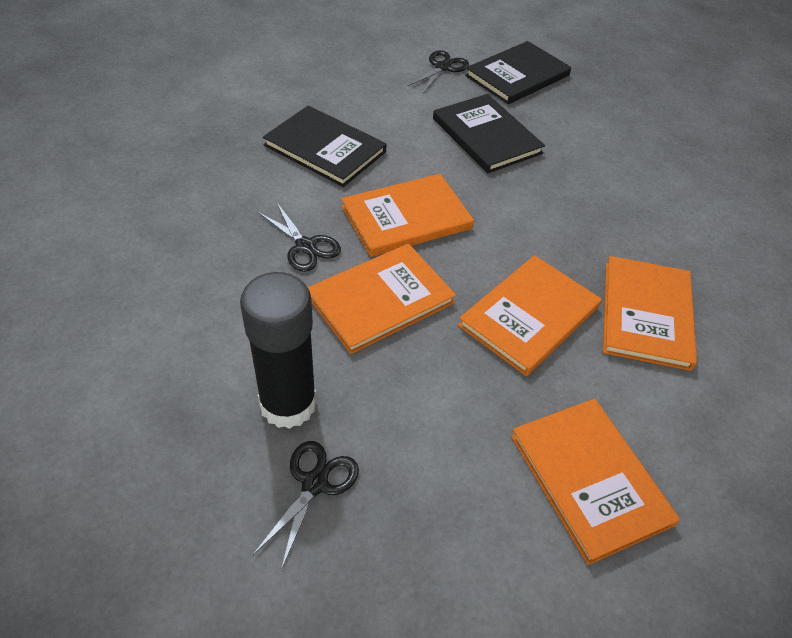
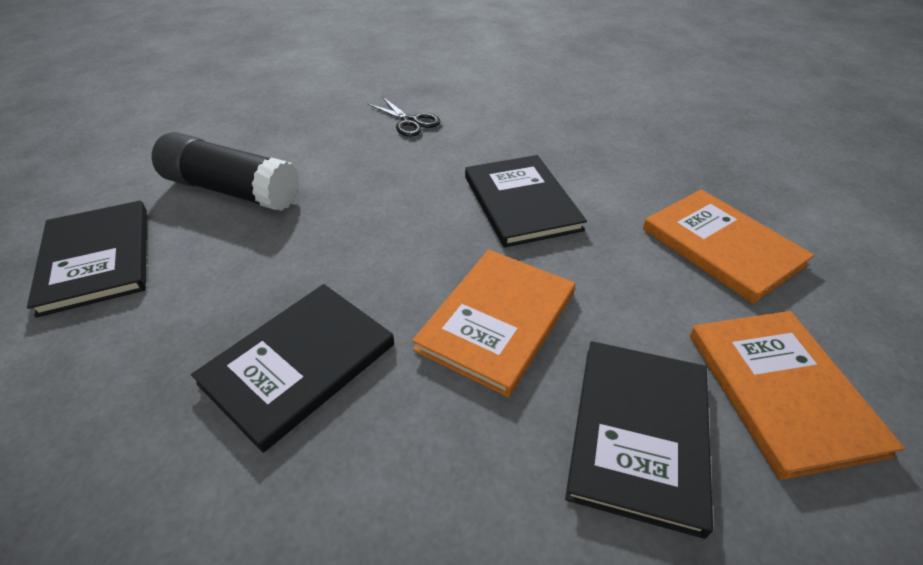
black book: [263,106,386,187] [433,94,545,173] [465,41,571,104] = 3 -> [27,201,147,318] [191,284,394,453] [465,155,587,248] [565,341,713,539] = 4
black scissors: [253,441,359,570] [258,203,341,272] [408,50,469,93] = 3 -> [368,97,440,137] = 1
orange book: [307,243,456,354] [342,174,474,257] [458,255,602,376] [511,399,680,565] [603,256,697,371] = 5 -> [412,250,575,397] [643,189,814,304] [690,311,905,480] = 3

